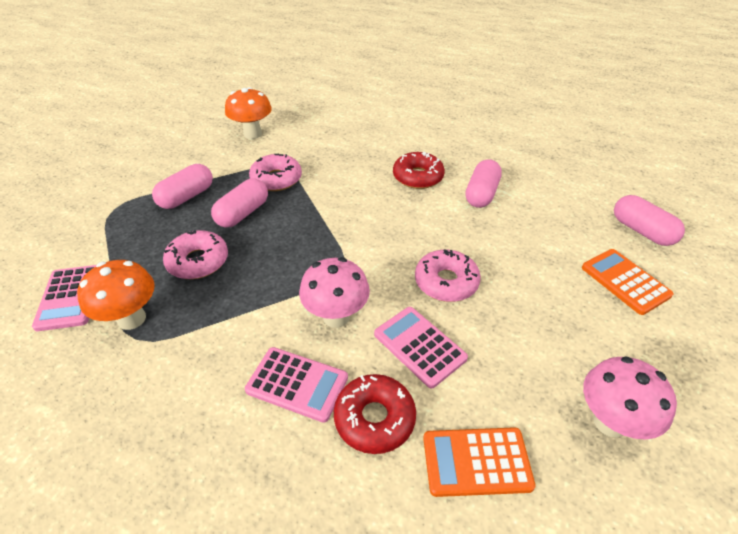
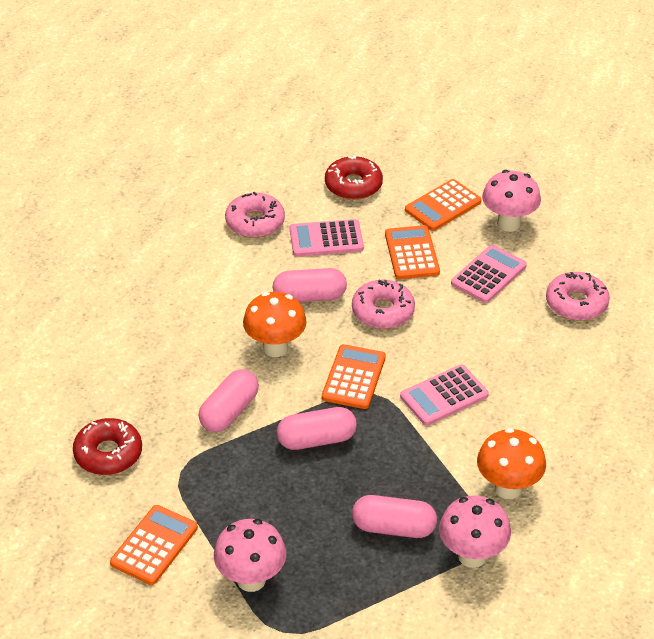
orange calculator: [423,427,536,497] [582,249,673,315] = 2 -> [110,505,198,585] [322,344,386,409] [385,225,440,279] [405,179,482,231] = 4
pink mushroom: [299,257,370,328] [583,356,677,440] = 2 -> [214,519,286,592] [439,495,511,568] [482,170,541,232] = 3

